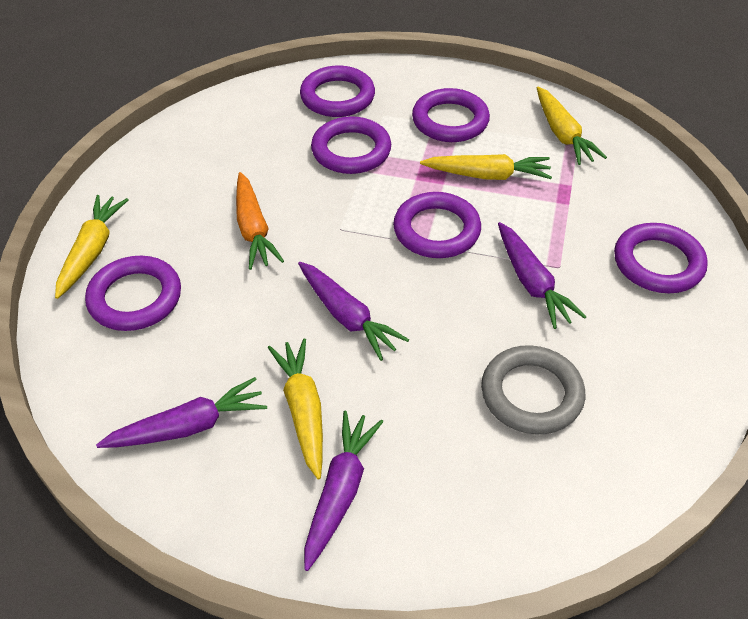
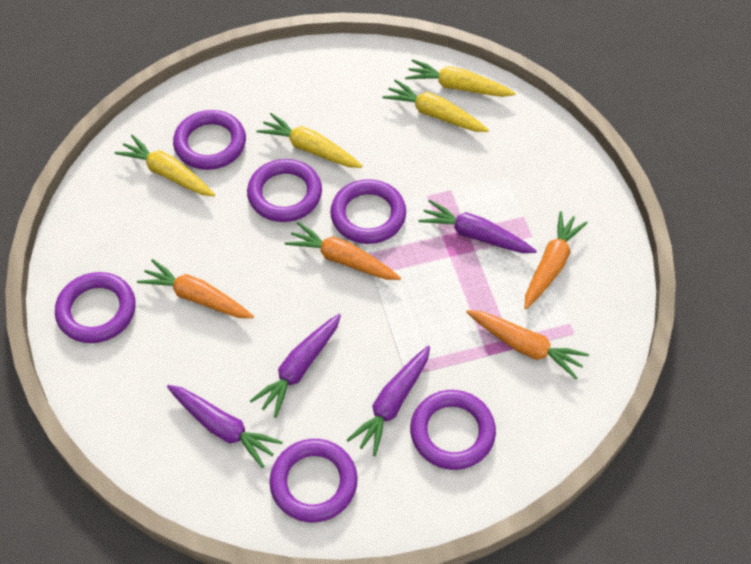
grey ring: [481,345,585,434] = 1 -> none = 0
orange carrot: [236,172,284,270] = 1 -> [137,259,254,318] [284,222,401,280] [466,310,589,379] [525,211,588,309] = 4

